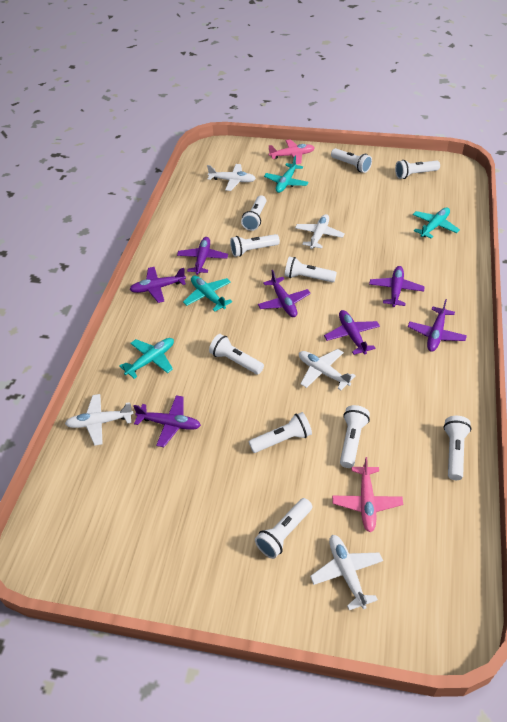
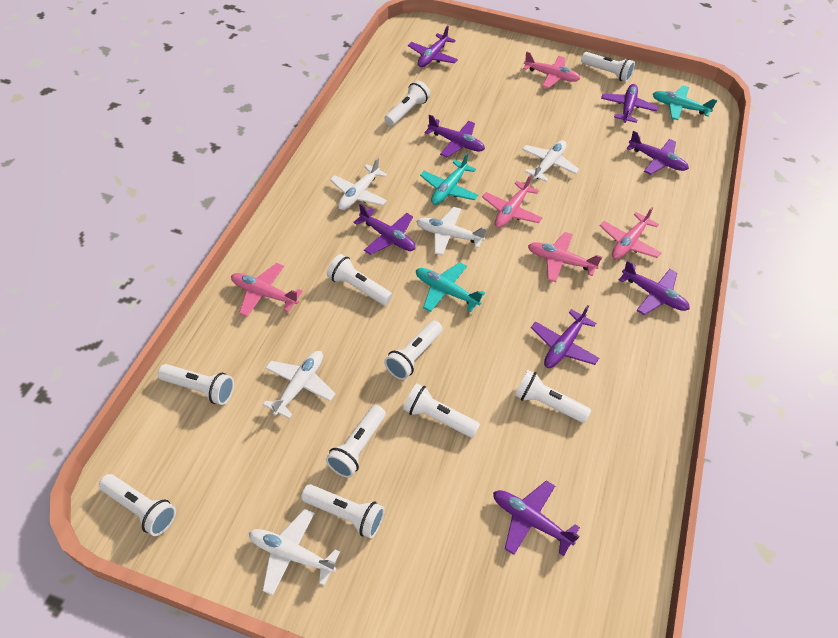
pink plane: [269,139,315,164] [332,457,403,532] = 2 -> [231,263,303,317] [482,174,542,228] [523,51,580,88] [528,232,602,282] [600,207,661,259] = 5
purple plane: [129,267,186,303] [133,395,201,447] [177,237,228,275] [258,270,311,317] [324,310,380,355] [369,266,425,307] [408,299,467,352] = 7 -> [353,203,416,255] [408,26,458,67] [425,114,485,157] [493,481,580,556] [531,305,599,368] [601,84,658,123] [619,260,690,315] [626,131,689,175] = 8
turquoise plane: [119,338,174,379] [183,276,233,312] [264,156,309,193] [413,208,460,239] = 4 -> [416,262,485,312] [420,153,478,205] [653,85,717,120] = 3

